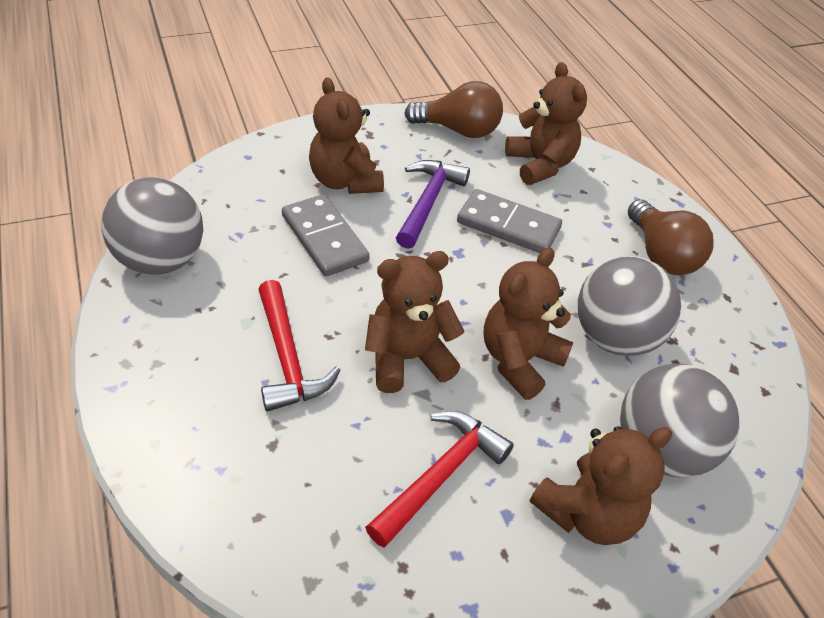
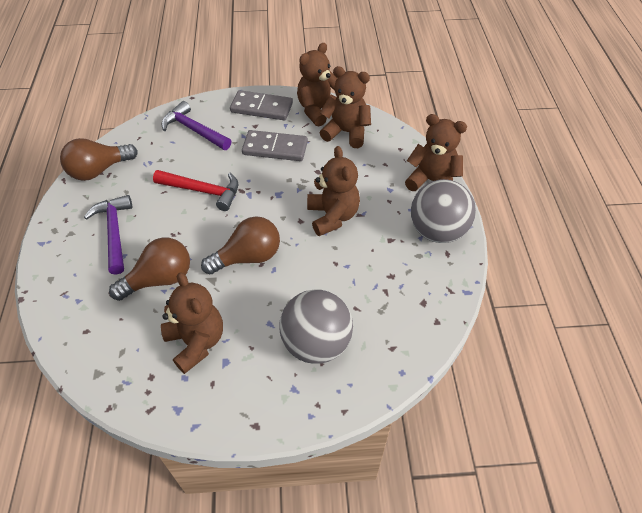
brown light bulb: [404,81,503,138] [628,199,714,275] = 2 -> [60,138,138,181] [109,237,190,301] [201,216,280,274] = 3
grey ball: [101,177,203,275] [578,256,681,356] [620,364,740,478] = 3 -> [280,289,353,364] [411,179,476,243] = 2
purple hammer: [396,160,470,249] = 1 -> [84,195,132,275] [162,101,231,150] = 2
red hammer: [258,280,341,412] [365,411,514,547] = 2 -> [153,170,238,211] = 1

